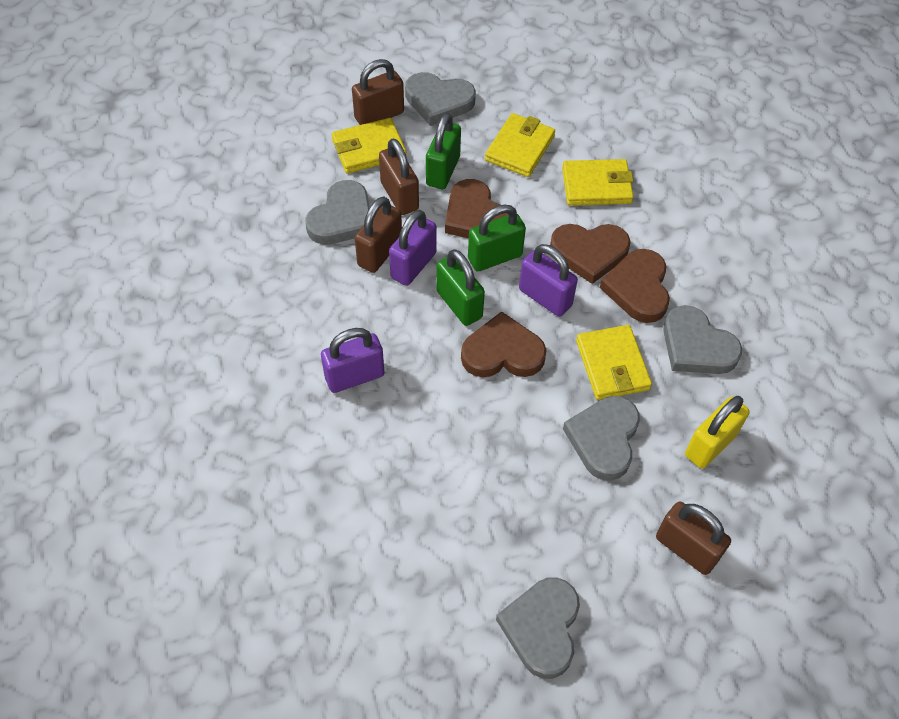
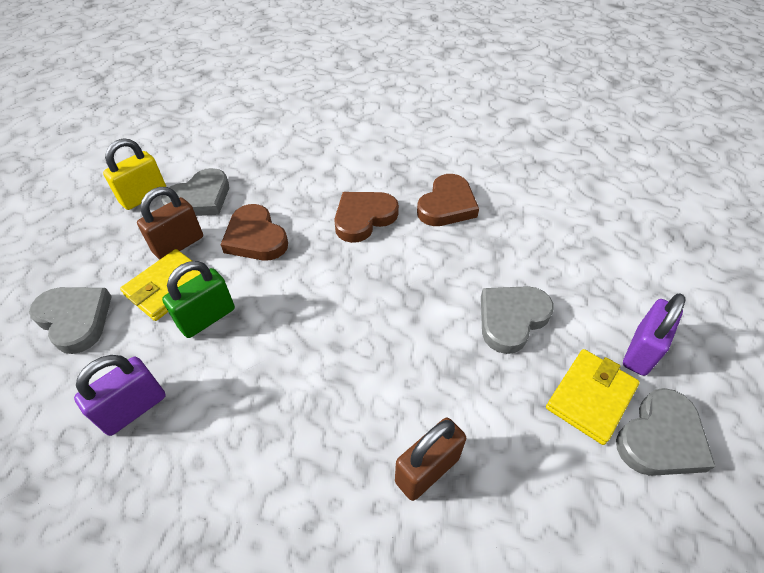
brown heart: [445,179,508,239] [461,311,546,378] [550,224,630,284] [600,249,670,323] = 4 -> [221,204,288,260] [334,192,399,243] [417,174,479,226] = 3
brown padlock: [352,59,404,125] [355,196,402,273] [379,138,419,215] [656,501,731,575] = 4 -> [137,187,203,260] [395,418,466,501] = 2
green padlock: [426,113,461,189] [436,249,485,326] [468,204,526,272] = 3 -> [162,261,235,338] = 1
grey heart: [306,180,370,245] [405,72,476,126] [496,577,580,679] [563,396,640,481] [663,305,742,374] = 5 -> [29,287,112,354] [161,168,229,216] [481,286,554,354] [616,388,716,476] = 4
purple padlock: [321,328,385,393] [389,210,437,286] [519,244,578,317] = 3 -> [74,355,166,436] [623,293,686,376] = 2
yellow wallet: [332,118,407,173] [485,113,555,177] [562,159,634,206] [576,325,652,400] = 4 -> [120,249,201,321] [546,349,639,445] = 2

